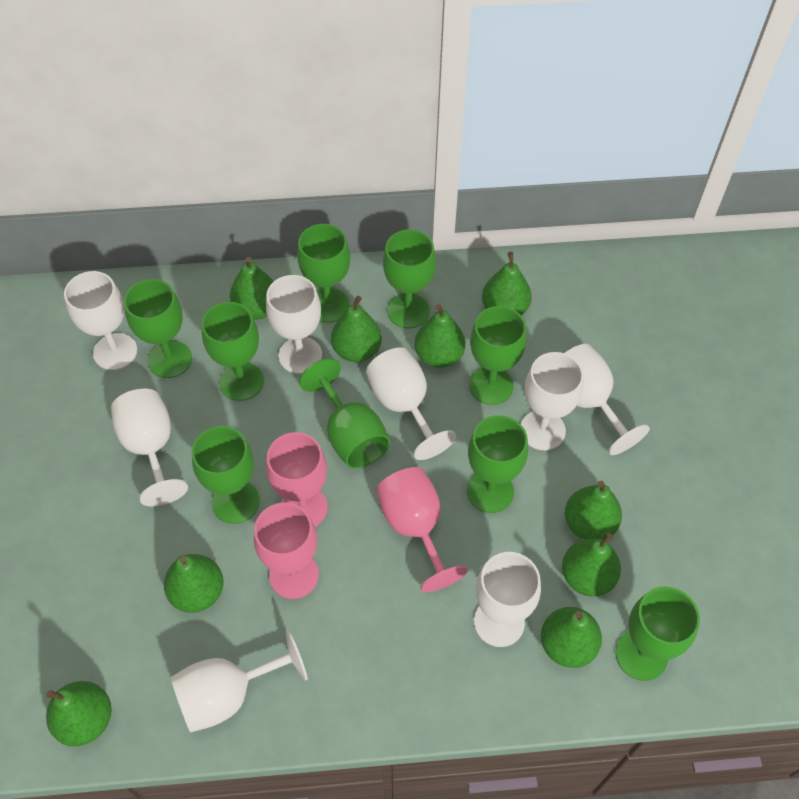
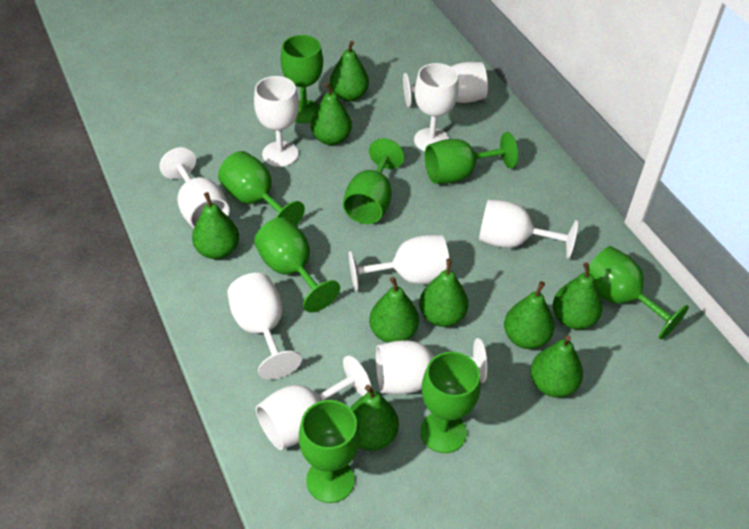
green goblet: [124,279,192,378] [192,426,260,524] [202,302,264,401] [297,224,350,323] [299,358,390,469] [383,230,436,328] [467,415,528,513] [469,306,527,405] [616,586,700,681] = 9 -> [218,151,305,226] [254,217,340,313] [281,35,323,123] [299,400,360,503] [343,139,405,224] [420,352,480,453] [425,132,518,184] [585,246,689,339] = 8
pink goblet: [254,503,319,599] [266,432,328,527] [377,467,468,592] = 3 -> none = 0
white goblet: [64,271,137,370] [111,388,188,506] [170,630,308,733] [266,275,322,374] [366,347,456,460] [474,552,541,647] [521,352,584,450] [565,344,650,455] = 8 -> [159,147,230,228] [227,273,302,380] [254,76,299,167] [256,356,371,450] [349,235,449,292] [376,338,487,394] [403,62,488,108] [414,63,459,151] [479,199,578,259] = 9

